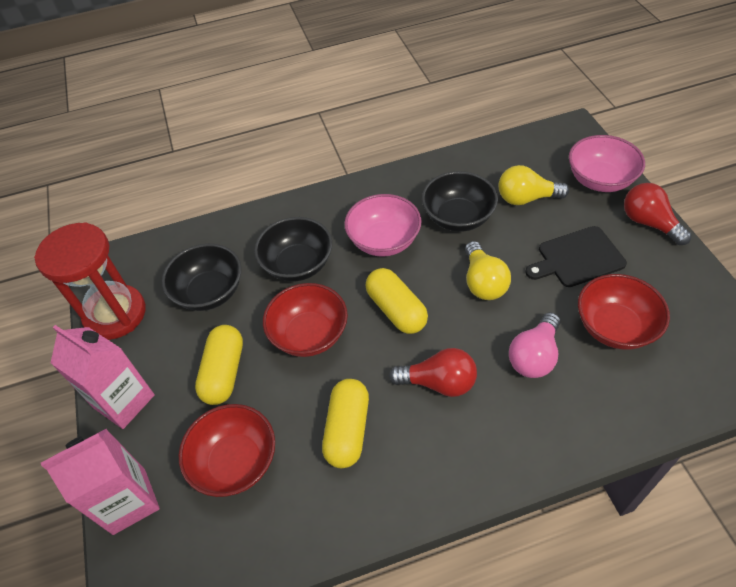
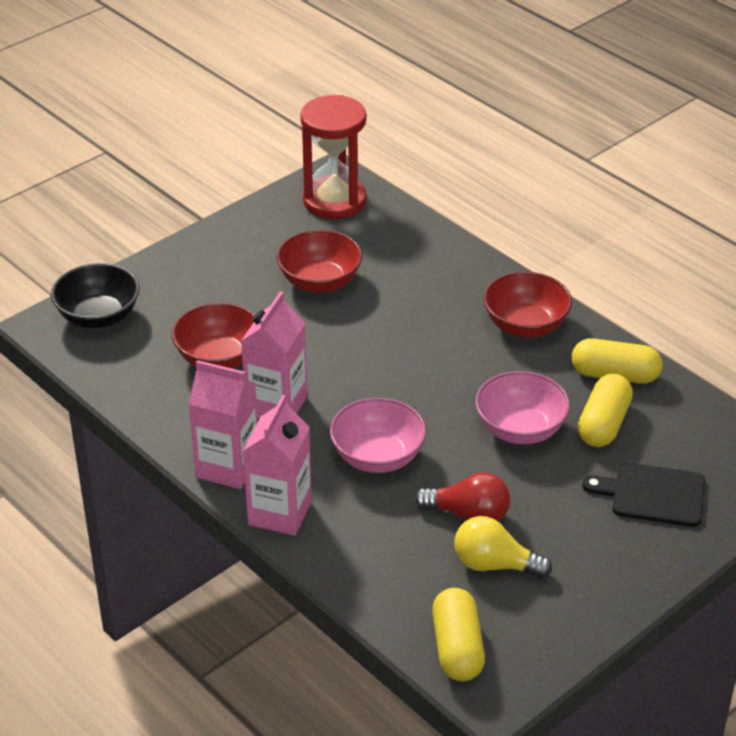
black bowl: [162,244,242,311] [254,217,332,282] [422,171,498,232] = 3 -> [51,263,140,328] = 1
pink carton: [41,428,160,535] [51,325,155,429] = 2 -> [188,360,257,489] [241,291,307,418] [243,395,312,536] = 3
pink light bulb: [509,312,560,378] = 1 -> none = 0
red light bulb: [389,348,477,397] [624,183,692,245] = 2 -> [414,472,510,521] = 1
yellow light bulb: [465,241,511,300] [499,165,569,205] = 2 -> [454,516,552,578] = 1

